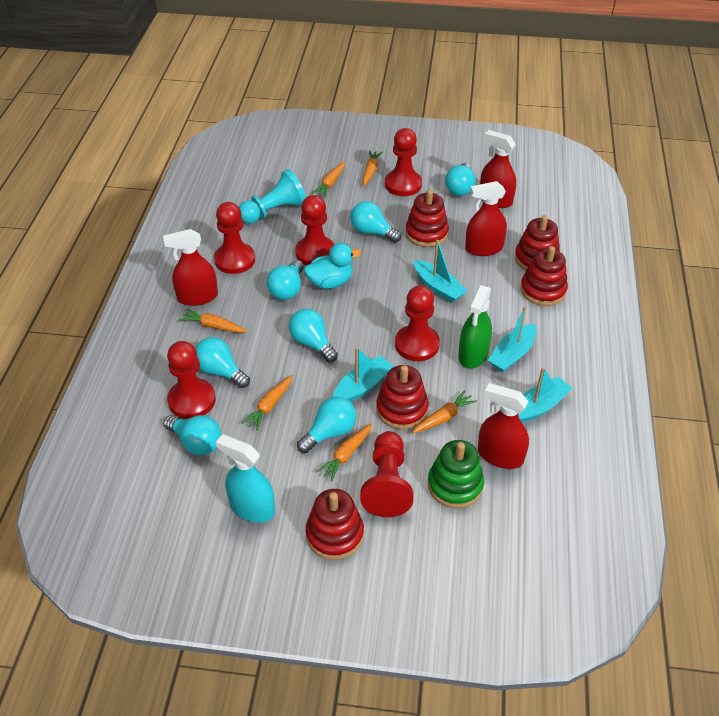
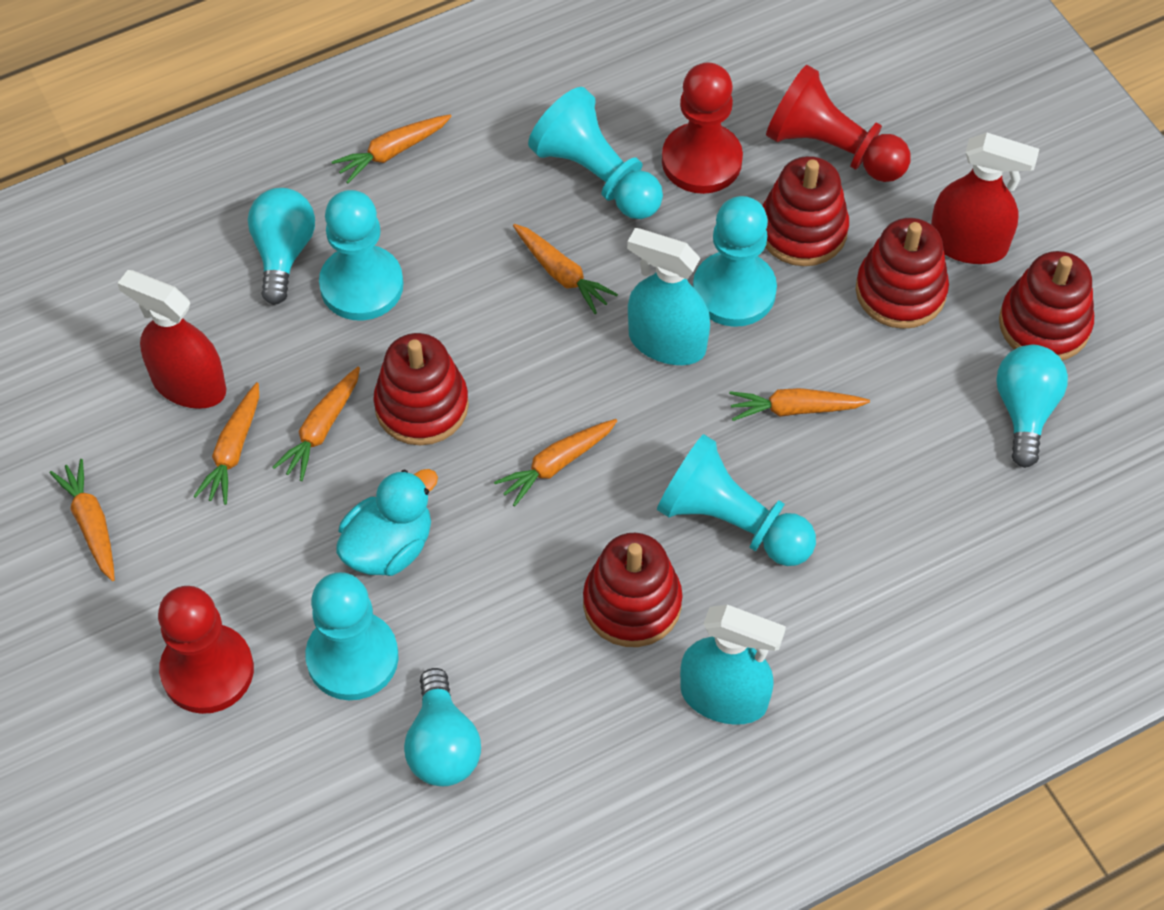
green spray bottle: [458,285,492,369] = 1 -> none = 0
green stacking toy: [428,440,484,508] = 1 -> none = 0
orange carrot: [179,309,247,333] [242,375,292,430] [312,162,345,197] [316,423,372,481] [362,150,383,186] [412,390,477,433] = 6 -> [50,459,115,581] [194,382,259,505] [273,367,360,481] [332,115,451,183] [494,419,617,507] [513,224,618,314] [729,388,870,421] = 7
red pawn: [167,341,216,419] [214,202,255,274] [295,195,335,265] [360,431,413,517] [385,128,422,196] [395,285,440,361] = 6 -> [158,586,254,714] [662,62,743,194] [766,65,911,182] = 3
red spray bottle: [163,229,218,306] [465,181,507,256] [478,383,529,469] [480,130,516,208] = 4 -> [117,270,226,409] [931,133,1039,264] = 2
turquoise boat: [333,347,394,402] [414,240,468,302] [487,306,537,372] [518,367,573,423] = 4 -> none = 0
turquoise light bulb: [164,415,221,455] [195,337,250,388] [266,260,304,300] [289,309,338,363] [297,396,356,453] [350,201,401,243] [445,163,476,196] = 7 -> [248,188,315,305] [404,668,481,786] [996,345,1068,468] = 3
turquoise pawn: [239,169,306,224] = 1 -> [305,572,399,700] [319,190,403,321] [528,87,663,219] [657,434,816,566] [693,196,777,327] = 5
turquoise spray bottle: [216,434,275,523] = 1 -> [627,228,710,365] [680,605,786,725] = 2

